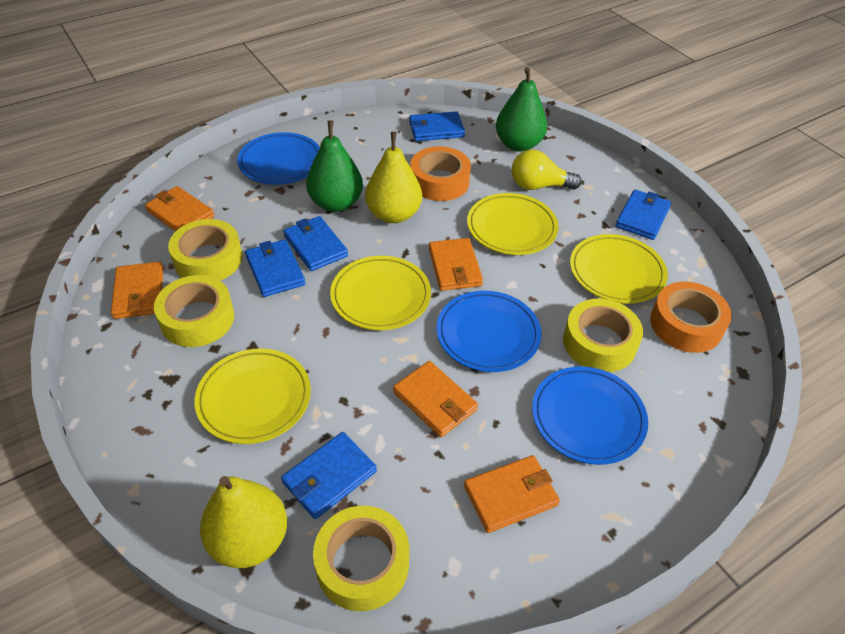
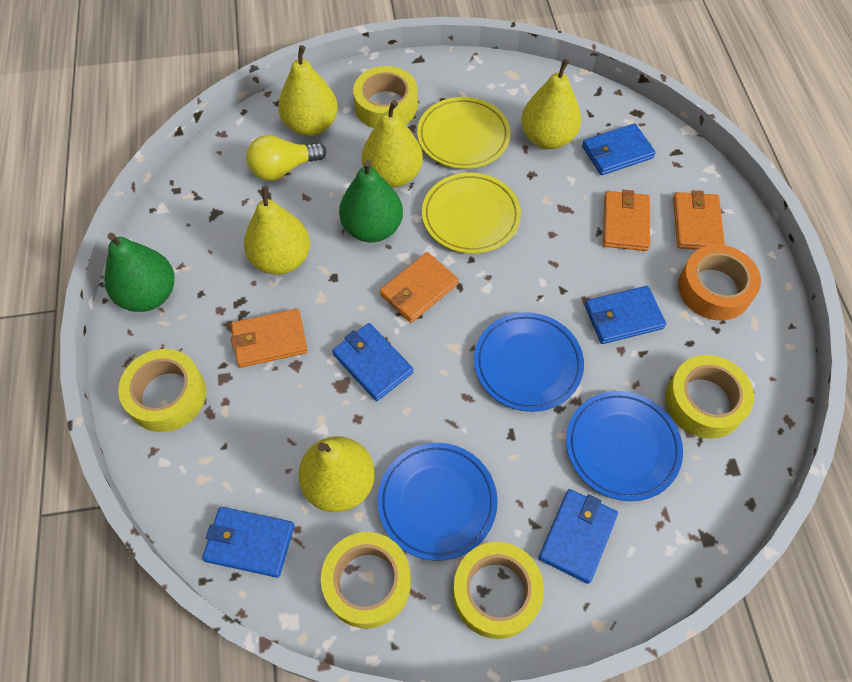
orange tape: [410,146,471,201] [650,282,732,353] = 2 -> [678,245,761,321] = 1
orange wallet: [111,262,163,319] [145,186,215,231] [393,361,478,437] [429,238,483,291] [464,455,560,533] = 5 -> [231,309,308,368] [380,252,459,323] [603,190,650,251] [673,190,725,250] = 4
yellow pear: [200,476,287,568] [365,132,422,223] = 2 -> [244,186,310,275] [278,45,338,136] [298,436,375,512] [362,100,423,187] [521,58,581,149] = 5
yellow plate: [195,349,311,444] [330,256,431,330] [467,193,559,255] [570,234,668,304] = 4 -> [417,97,510,169] [422,173,521,254] = 2
yellow tape: [154,275,234,347] [168,219,242,281] [313,506,409,611] [563,298,643,372] = 4 -> [118,349,206,432] [321,532,411,628] [353,66,418,128] [453,542,544,639] [665,355,754,439] = 5

